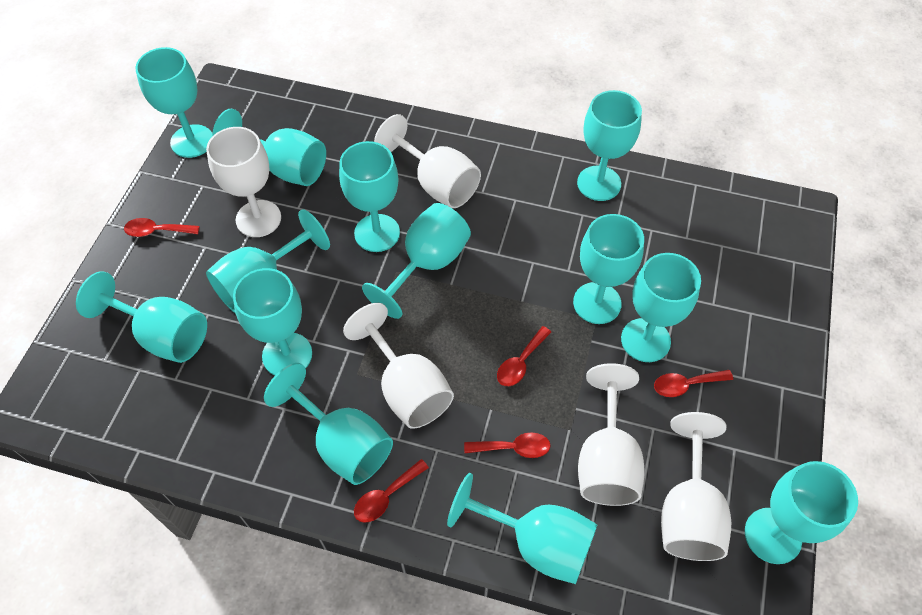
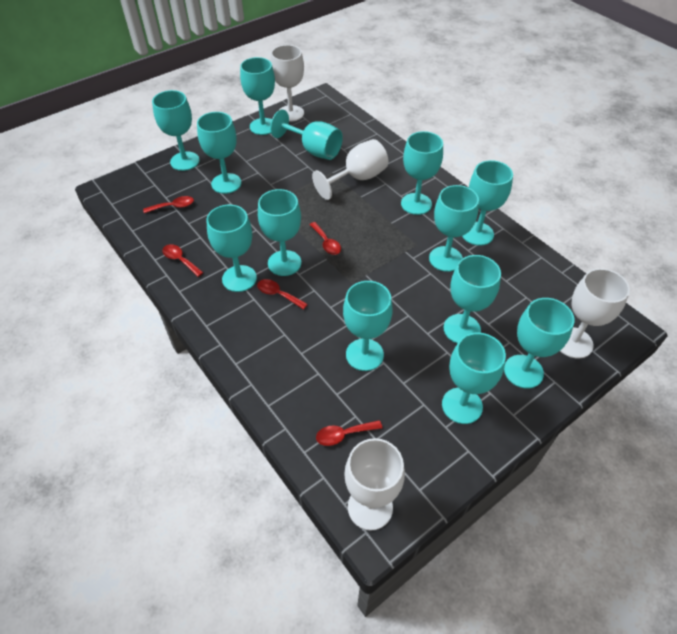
white goblet: [206,127,281,237] [343,303,454,429] [374,114,481,208] [578,363,644,506] [661,412,731,561] = 5 -> [271,45,304,122] [312,139,388,200] [344,438,405,531] [560,268,630,359] = 4

